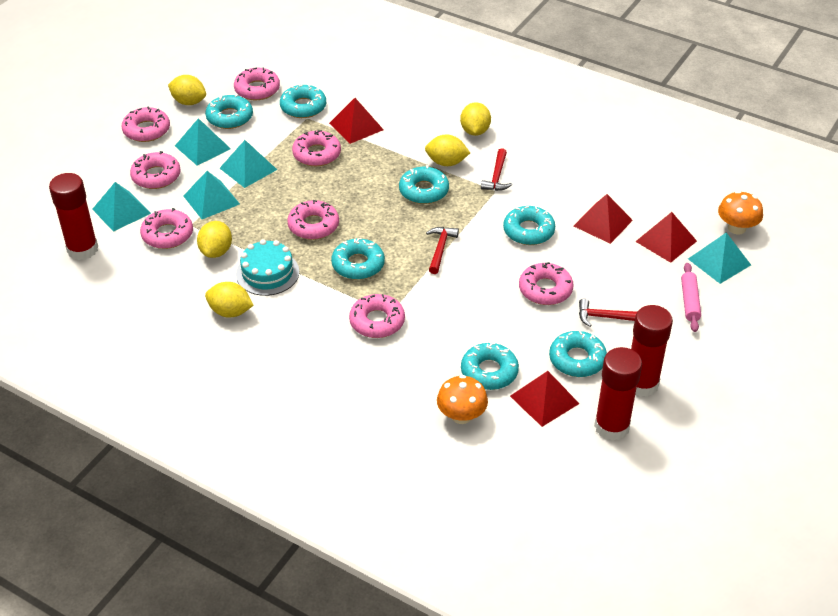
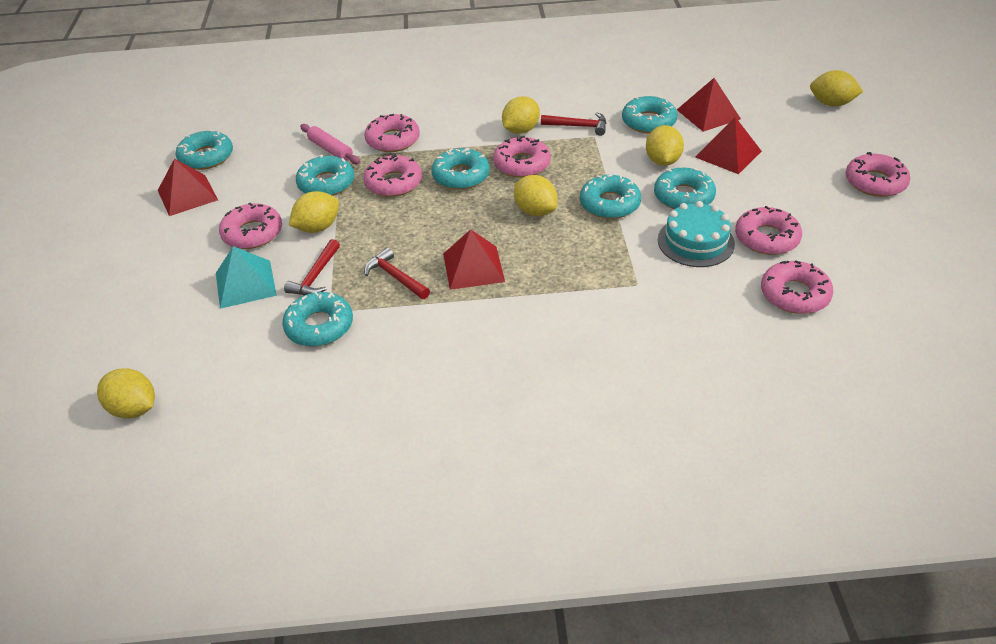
orange mushroom: [437,375,488,424] [718,191,763,235] = 2 -> none = 0
pink donut: [122,107,170,142] [130,151,180,189] [140,208,193,249] [234,67,280,100] [287,200,339,240] [292,130,341,166] [349,294,405,338] [519,262,573,305] = 8 -> [219,202,282,249] [363,154,422,197] [364,114,420,152] [493,136,551,178] [735,206,802,255] [761,260,833,314] [846,152,910,197] = 7
red glue stick: [49,173,98,260] [594,347,642,441] [631,305,673,397] = 3 -> none = 0
turquoise pyramid: [92,182,151,232] [175,118,231,165] [183,171,240,219] [219,140,277,188] [688,233,751,284] = 5 -> [216,246,277,309] = 1
yellow lemon: [168,75,206,105] [197,221,232,258] [205,282,253,318] [425,135,470,166] [460,102,491,136] = 5 -> [97,368,155,419] [289,191,339,233] [502,96,540,134] [514,175,558,216] [646,125,684,166] [810,70,863,107] = 6

